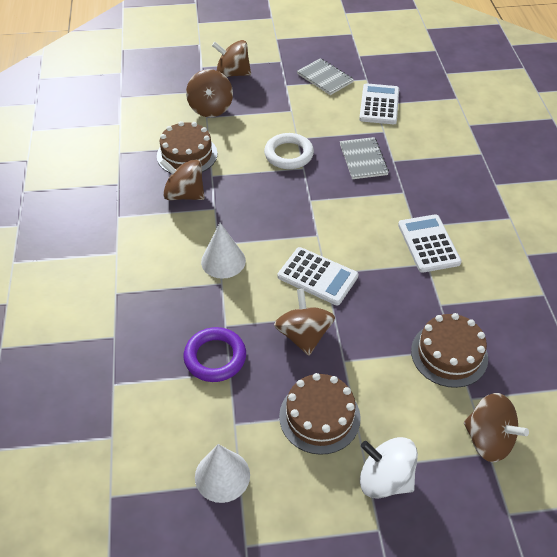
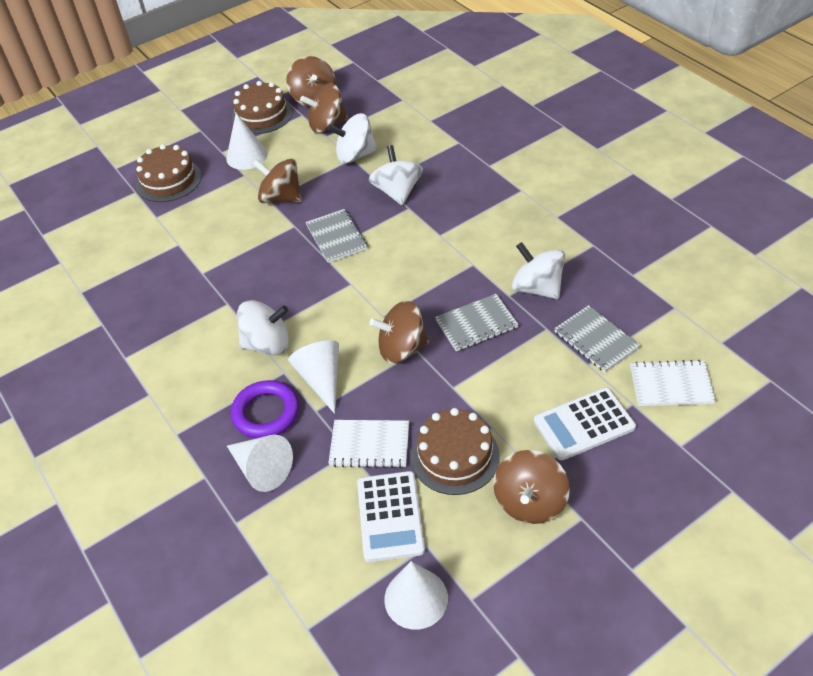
grey notebook: [297,58,354,95] [340,137,389,179] = 2 -> [305,209,368,263] [435,294,519,351] [554,305,641,373] = 3
white calculator: [278,247,358,305] [359,83,399,124] [398,214,462,273] = 3 -> [357,471,425,562] [534,387,636,460] = 2
white cone: [195,444,250,503] [201,223,246,279] = 2 -> [226,113,268,170] [227,435,293,492] [288,340,339,414] [384,561,448,630] = 4
white notebook: none = 0 -> [328,420,409,468] [630,360,716,406] = 2
white ring: [264,133,314,169] = 1 -> none = 0
white spinning top: [360,437,418,499] = 1 -> [237,300,289,355] [328,113,377,164] [369,145,423,205] [512,242,565,299] = 4

